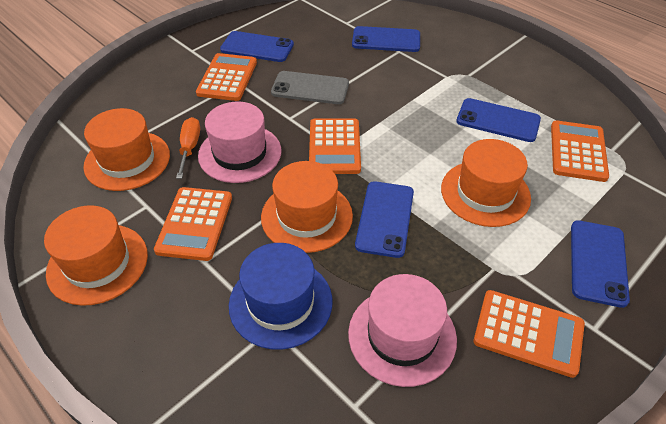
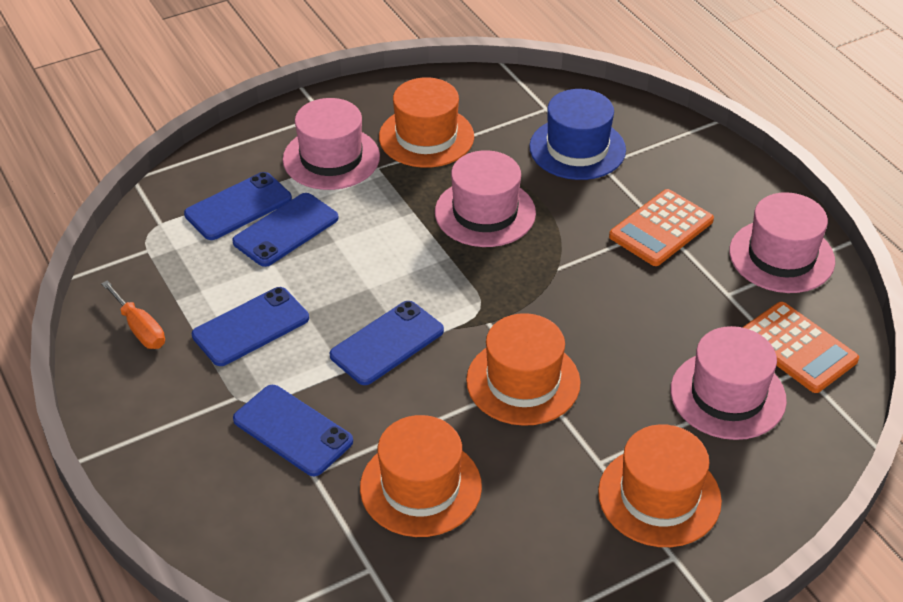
grey phone: [271,71,349,104] = 1 -> none = 0
orange calculator: [154,187,232,261] [196,53,257,101] [309,118,361,174] [474,290,585,378] [551,120,609,182] = 5 -> [609,189,714,266] [742,302,859,393] = 2
pink hat: [198,102,281,183] [348,274,457,387] = 2 -> [283,98,380,190] [435,150,536,247] [671,326,787,440] [729,192,835,293] = 4

